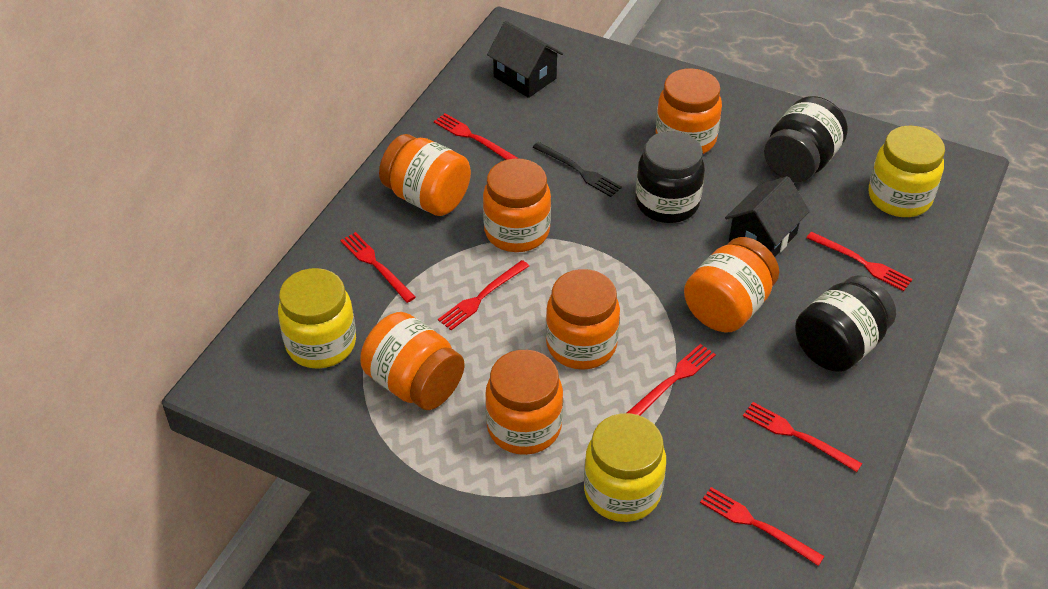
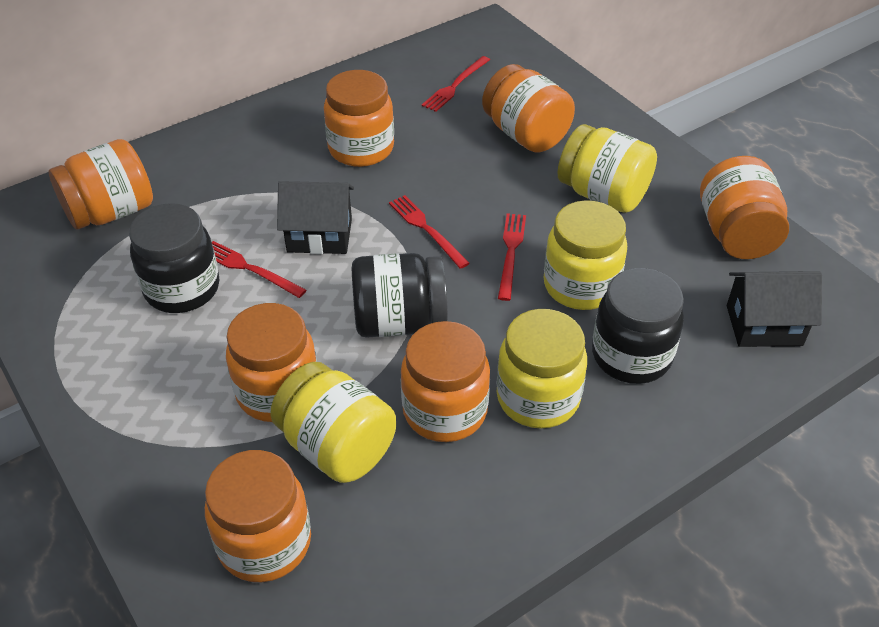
black fork: [533,142,622,197] = 1 -> none = 0
red fork: [340,232,416,303] [434,113,518,160] [438,260,529,330] [627,344,716,415] [700,487,825,566] [743,402,862,472] [806,232,912,291] = 7 -> [212,241,306,298] [389,195,470,269] [422,56,490,112] [498,213,526,301] = 4
yellow jar: [278,268,356,369] [584,413,666,522] [869,125,945,217] = 3 -> [270,362,396,483] [496,309,587,428] [543,200,627,310] [558,124,657,213] = 4

